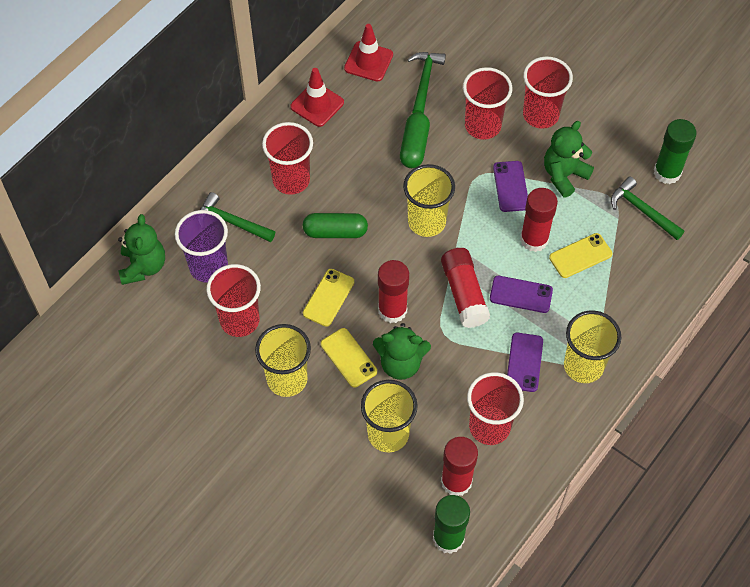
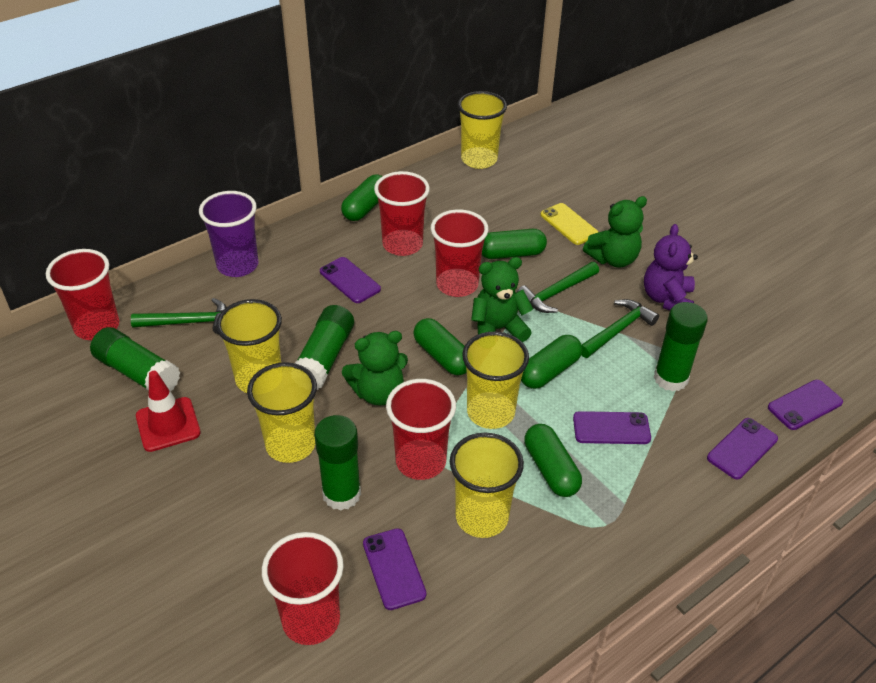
green capsule: [302,213,368,238] [400,112,430,168] = 2 -> [341,174,382,221] [413,318,467,375] [482,229,547,259] [521,335,582,389] [525,424,582,497] = 5
green glue stick: [433,495,470,554] [654,119,697,184] = 2 -> [90,327,180,391] [295,305,354,390] [314,415,361,511] [654,302,708,392] = 4
purple phone: [490,276,553,313] [493,161,528,212] [507,333,543,392] = 3 -> [320,257,381,303] [363,528,427,610] [573,411,651,444] [707,418,778,479] [768,380,843,430] = 5
purple teddy bear: none = 0 -> [644,224,698,310] = 1
red glue stick: [378,260,409,323] [441,248,490,328] [441,437,478,496] [520,188,558,252] = 4 -> none = 0
red traffic cone: [290,68,344,127] [344,24,393,82] = 2 -> [136,371,201,452] = 1
yellow cup: [255,324,311,397] [361,380,418,453] [403,164,455,237] [564,311,621,383] = 4 -> [216,299,282,393] [247,362,317,463] [450,433,524,538] [457,91,507,169] [462,332,529,429] = 5
yellow phone: [303,269,354,327] [321,328,377,388] [549,233,612,278] = 3 -> [540,203,598,245] = 1

